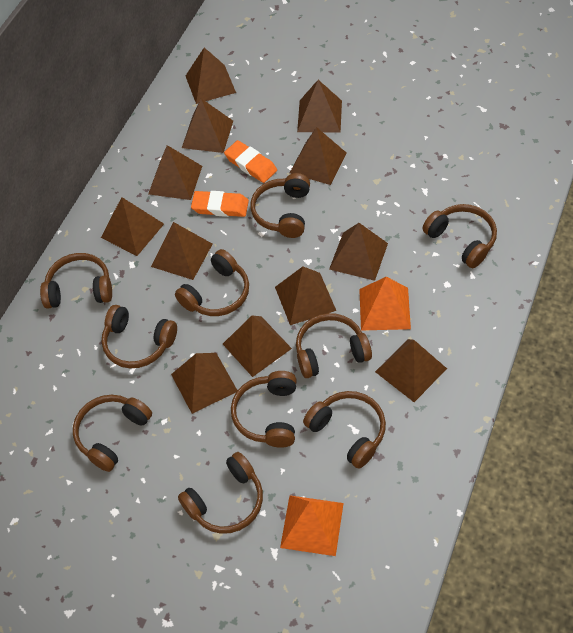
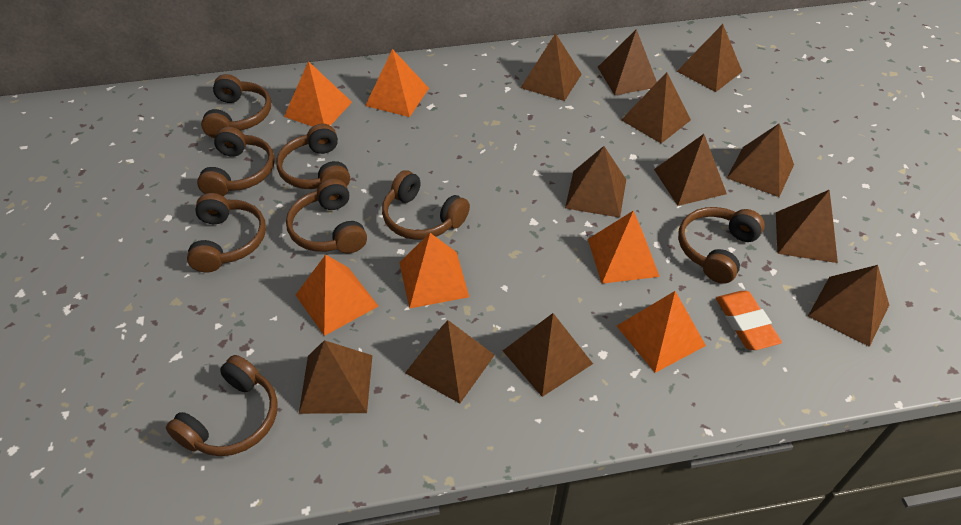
brown headphones: [40,253,112,309] [73,395,152,472] [102,305,177,368] [175,249,249,316] [178,452,263,534] [231,371,297,448] [251,173,310,238] [296,313,372,378] [303,391,386,469] [422,204,497,268] = 10 -> [166,355,278,456] [187,193,266,272] [197,127,275,196] [201,74,271,138] [276,123,350,189] [286,178,367,253] [382,170,470,240] [678,207,765,284] = 8
orange eraser: [191,191,249,217] [224,140,277,183] = 2 -> [716,291,782,350] = 1
orange pyramid: [280,496,344,556] [359,277,411,330] = 2 -> [284,61,352,127] [296,255,378,336] [365,49,429,117] [399,233,469,309] [588,210,660,284] [617,291,706,373] = 6

